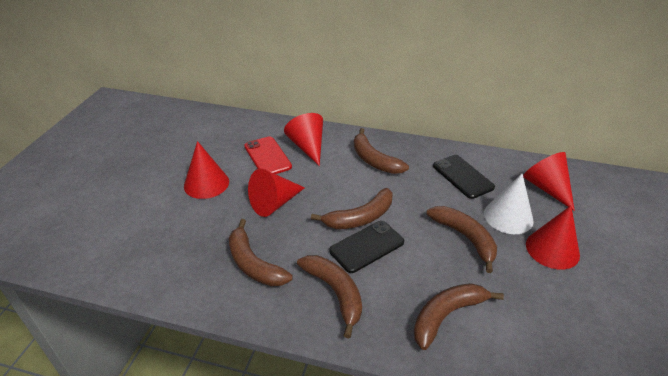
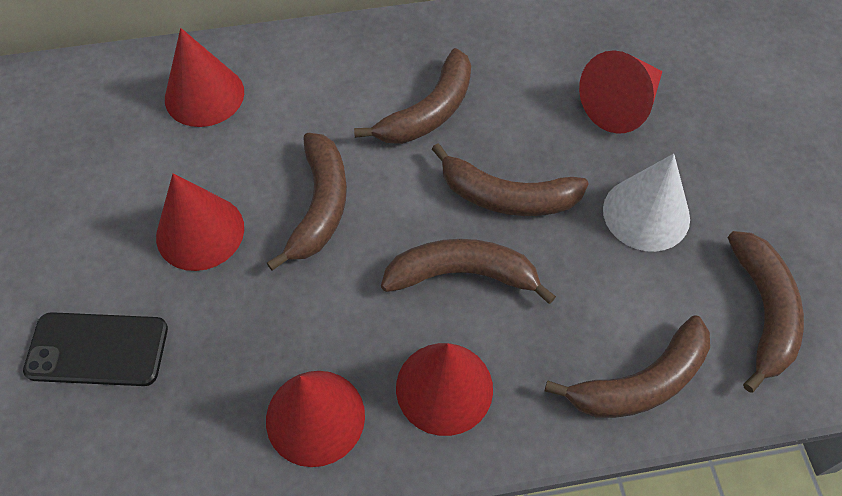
black phone: [329,221,404,273] [433,155,495,199] = 2 -> [23,312,168,386] = 1
red phone: [244,136,292,174] = 1 -> none = 0

